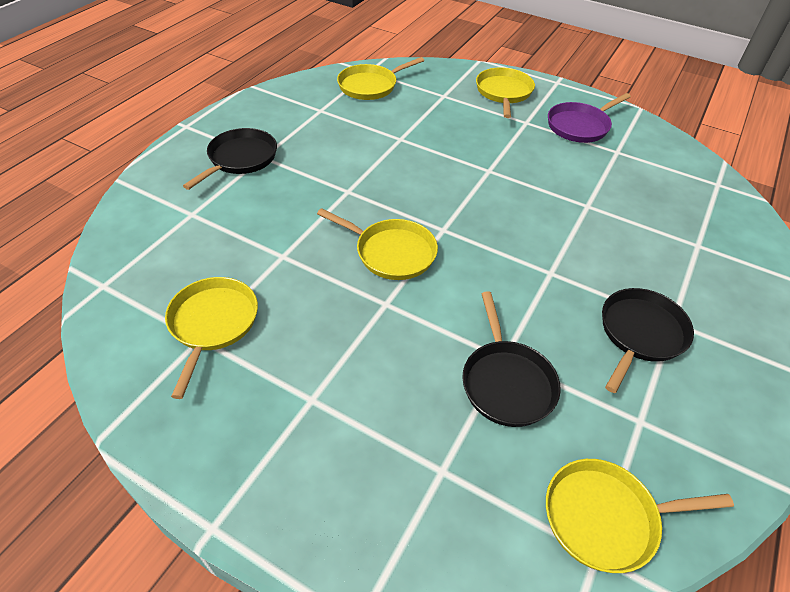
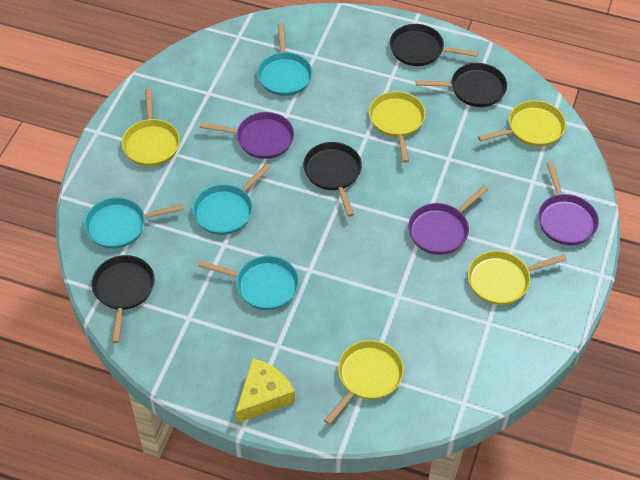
black pan: [183,128,277,190] [462,291,561,427] [602,288,694,393] = 3 -> [91,255,155,343] [303,142,362,217] [390,24,479,66] [416,63,507,107] = 4
purple pan: [548,93,631,143] = 1 -> [200,112,294,159] [408,185,488,255] [538,162,599,245] = 3
turquoise pan: none = 0 -> [84,197,184,249] [193,163,271,235] [198,256,299,310] [257,23,313,96] = 4
yellow cheese: none = 0 -> [236,358,295,423] = 1

